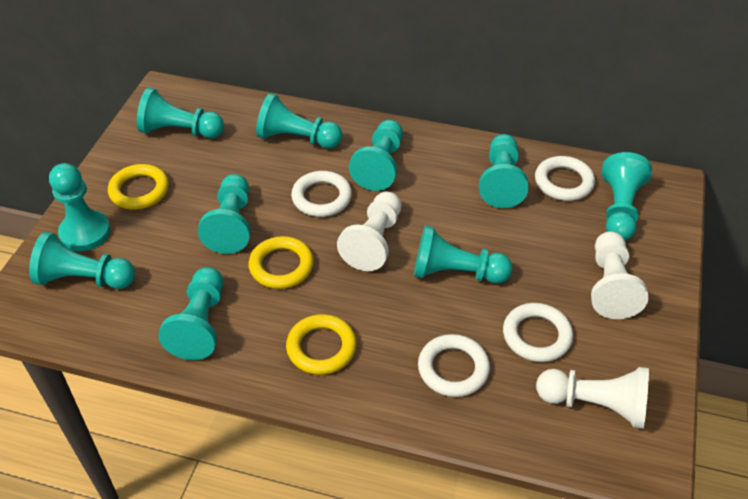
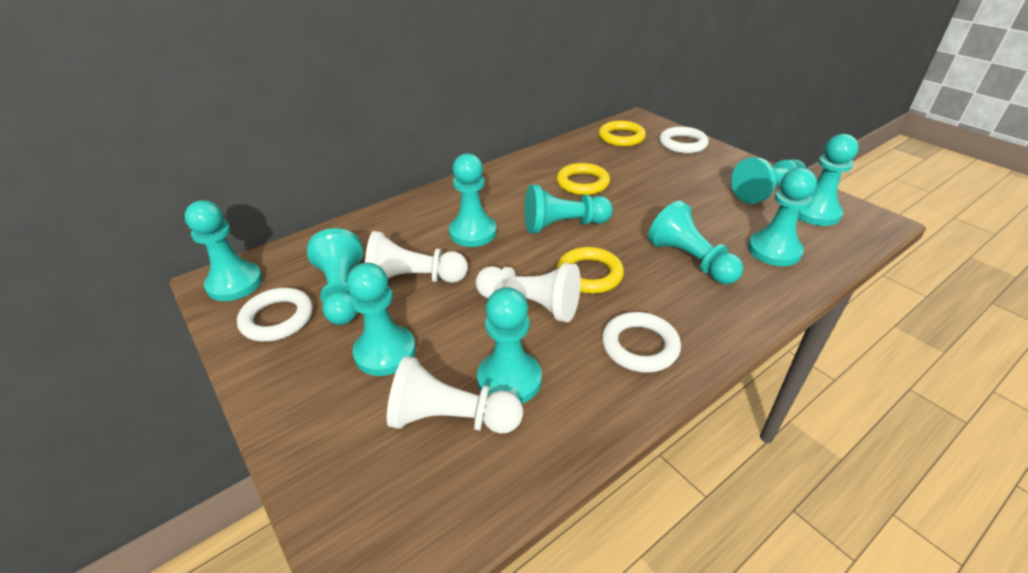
white ring: [291,171,352,217] [418,334,490,397] [503,303,573,362] [535,156,595,201] = 4 -> [237,288,313,342] [602,312,681,373] [659,126,709,154] = 3

